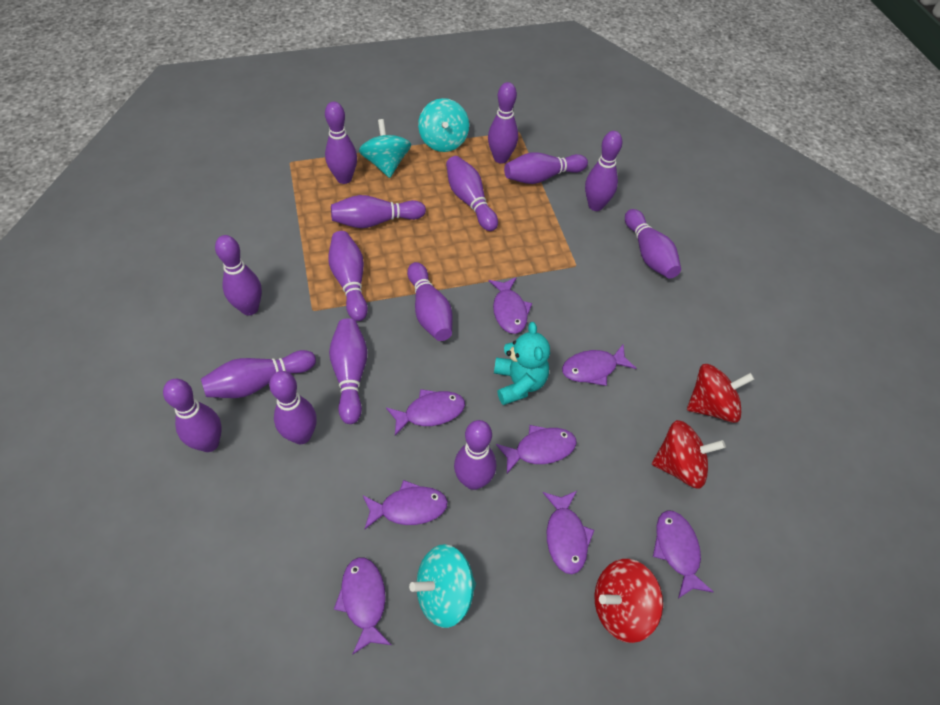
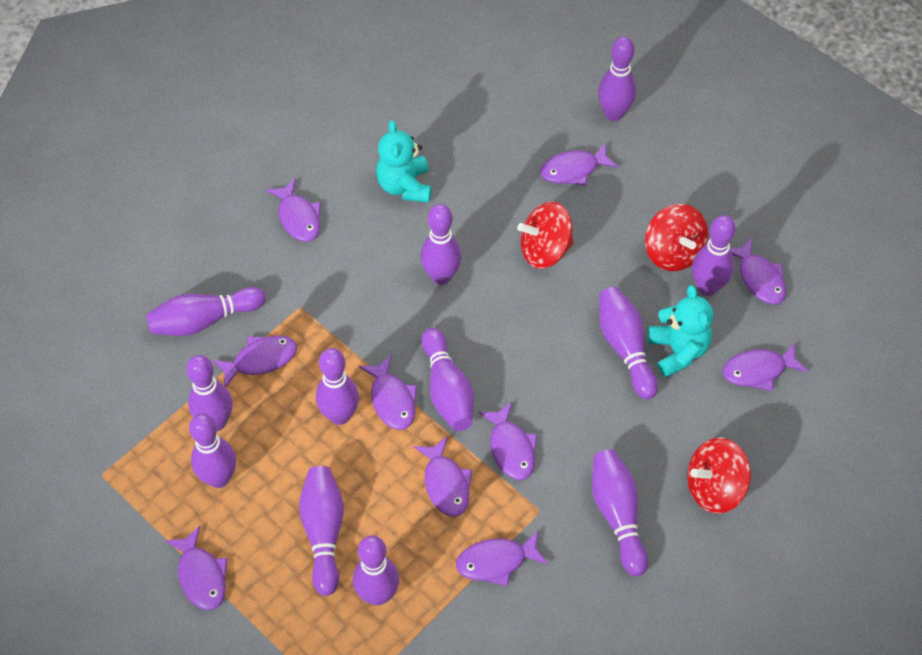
purple bowling pin: [163,379,222,452] [201,350,316,398] [215,235,262,315] [269,371,317,444] [325,102,357,184] [328,231,368,321] [329,318,367,424] [331,195,426,228] [407,262,453,341] [446,156,498,231] [454,420,496,490] [488,82,518,164] [504,152,588,184] [585,131,622,211] [625,209,681,279] = 15 -> [146,287,266,336] [186,355,232,431] [189,413,236,488] [299,466,344,596] [316,348,359,425] [353,535,399,605] [421,204,461,285] [422,328,474,431] [592,449,648,576] [598,36,636,121] [599,287,658,399] [692,215,736,296] = 12
purple fish: [334,557,391,655] [363,480,448,529] [386,389,465,436] [489,277,532,334] [496,425,577,474] [543,491,594,574] [562,344,636,386] [653,510,713,598] = 8 -> [165,526,228,611] [212,335,297,387] [266,178,321,242] [359,355,417,430] [413,436,473,517] [456,530,548,586] [478,402,537,480] [540,143,618,186] [722,342,808,391] [730,238,786,305] = 10
turquoise spinning top: [359,119,411,178] [409,544,476,628] [418,98,469,152] = 3 -> none = 0
turquoise teddy bear: [494,322,550,405] = 1 -> [376,120,431,203] [648,285,713,378] = 2

